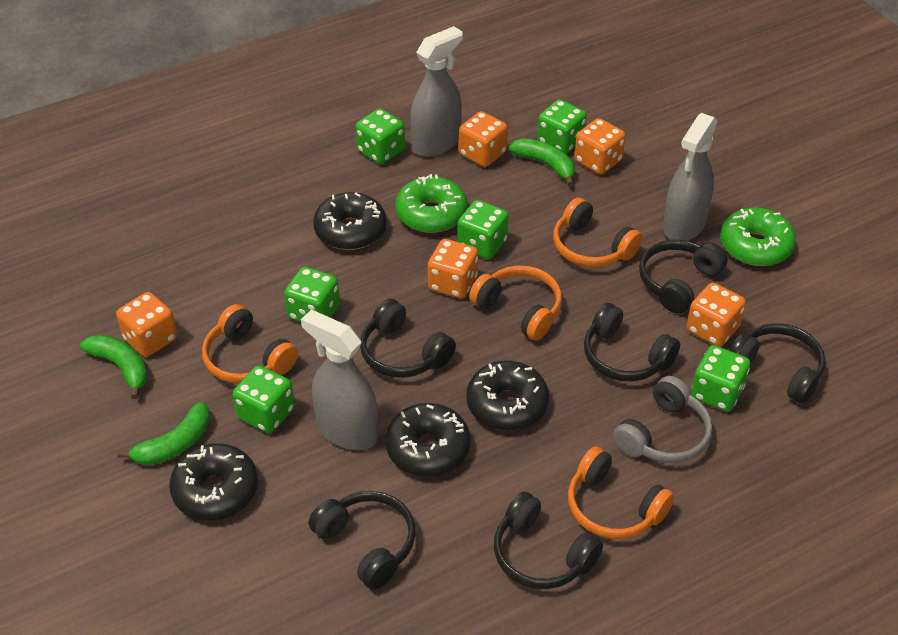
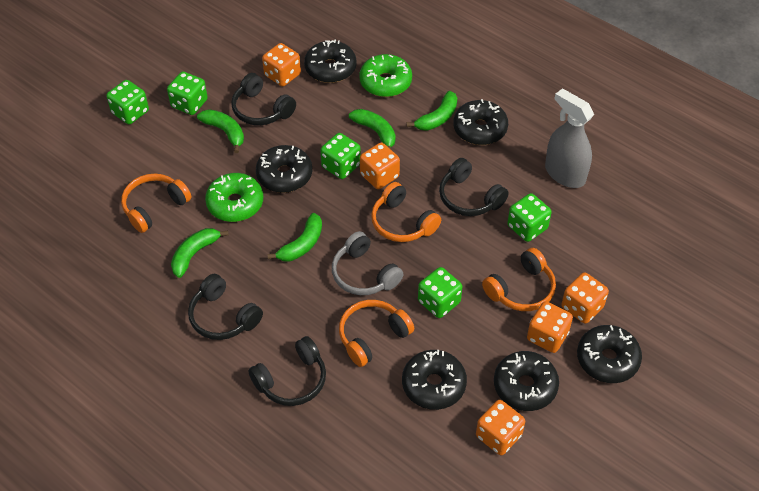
black donut: [169,443,258,520] [313,192,387,250] [385,403,470,477] [467,361,549,431] = 4 -> [256,145,312,193] [304,39,357,83] [402,350,467,410] [453,99,508,145] [494,351,559,411] [577,325,642,383] = 6
black headphones: [309,491,416,589] [360,299,456,378] [494,492,603,589] [584,303,680,381] [639,240,728,314] [729,323,826,404] = 6 -> [188,274,263,340] [231,73,296,125] [248,336,326,406] [439,158,509,216] = 4
green banana: [80,335,148,399] [117,402,210,465] [508,138,575,186] = 3 -> [171,228,229,278] [197,109,244,153] [267,213,322,261] [349,109,396,149] [407,91,457,131] = 5
green dice: [233,365,295,433] [284,267,340,322] [355,109,405,164] [457,200,509,259] [537,100,587,154] [691,345,750,412] = 6 -> [106,80,149,124] [167,72,208,115] [320,133,361,179] [418,267,462,318] [507,193,552,242] = 5
grey spray bottle: [301,310,378,450] [410,26,463,157] [663,113,717,241] = 3 -> [545,88,594,188] = 1

